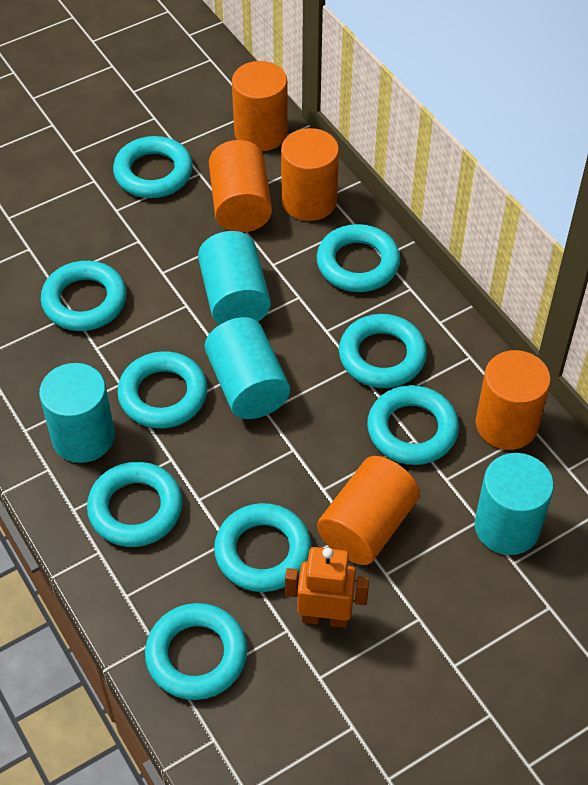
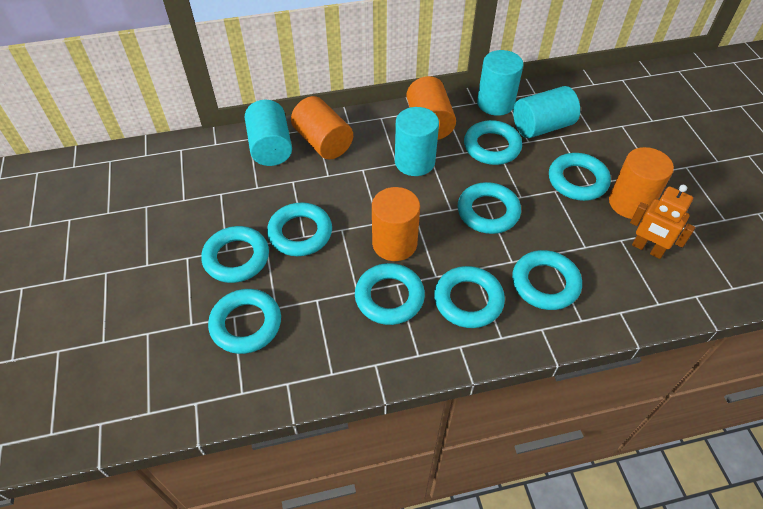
orange cylinder: [209,140,272,232] [232,61,288,151] [281,128,339,221] [317,456,420,565] [475,350,551,450] = 5 -> [291,96,353,159] [372,187,420,261] [406,76,456,140] [609,147,674,219] = 4

